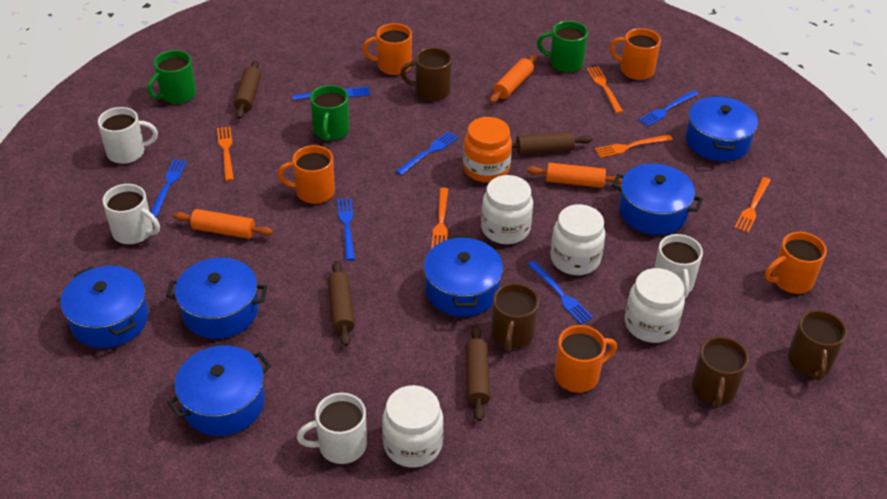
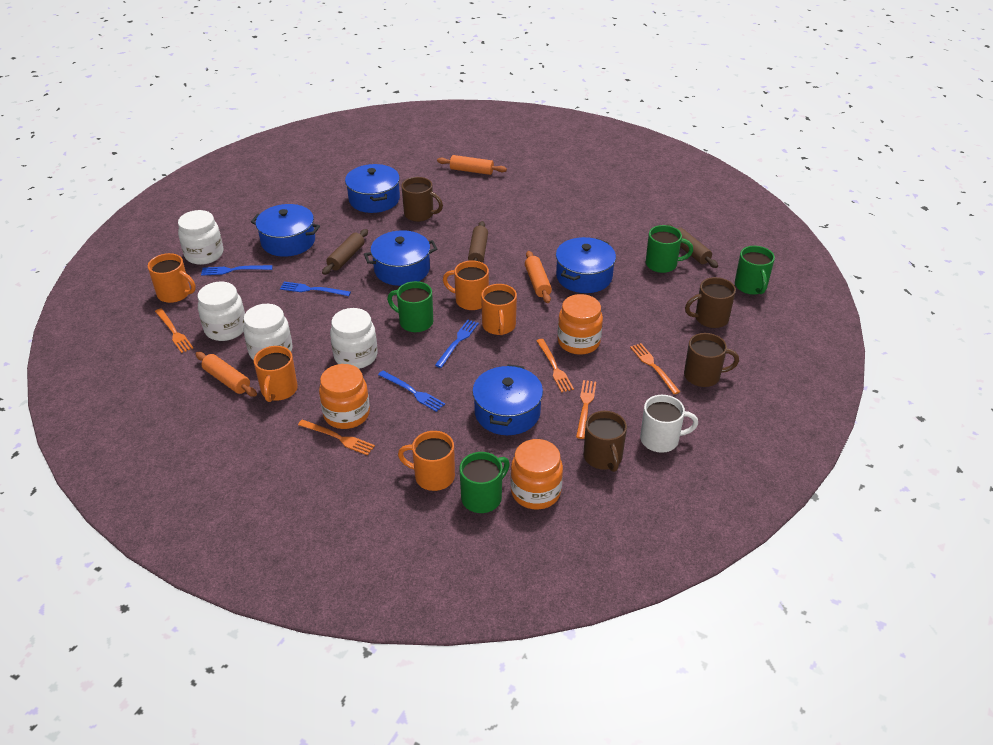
blue fork: [151,159,187,217] [292,87,370,100] [337,198,355,261] [396,131,458,175] [527,261,593,324] [639,90,698,126] = 6 -> [201,265,273,276] [280,282,351,296] [378,371,445,412] [435,320,479,368] = 4
blue pot: [60,266,149,348] [166,257,267,339] [167,345,271,436] [424,236,503,317] [612,164,703,235] [686,95,758,162] = 6 -> [251,204,320,257] [345,164,400,213] [364,230,437,286] [472,364,543,435] [556,237,616,293] = 5
brown rolling pin: [234,60,261,119] [328,261,355,346] [465,325,490,421] [512,131,592,155] = 4 -> [322,229,368,275] [468,221,488,263] [667,224,718,268] = 3
green mug: [148,50,196,104] [310,85,349,141] [537,21,588,72] = 3 -> [387,281,433,332] [459,452,510,513] [646,225,693,273] [735,246,775,295] = 4
orange jar: [463,117,512,183] = 1 -> [319,364,370,429] [510,439,563,510] [557,294,603,355] = 3
white mug: [98,107,158,164] [102,184,160,244] [297,393,367,464] [654,234,703,299] = 4 -> [640,395,698,453] = 1

